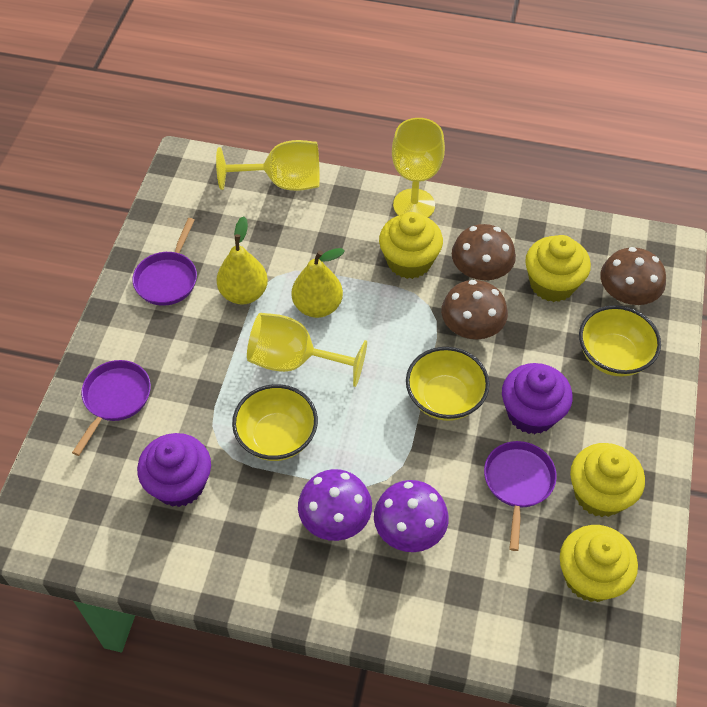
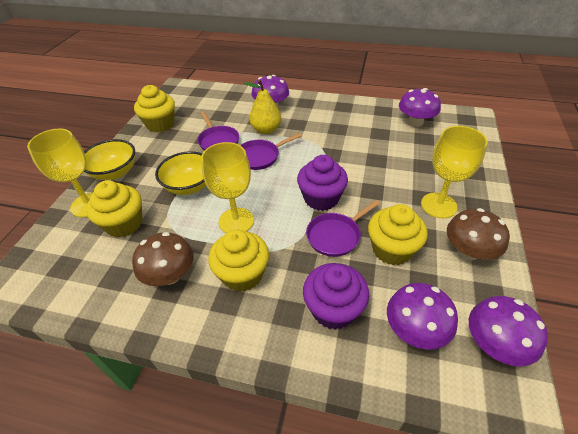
brown mushroom: [441,280,508,339] [452,224,516,281] [600,247,666,305] = 3 -> [132,232,194,286] [447,208,510,260] = 2
purple mushroom: [298,469,372,541] [374,480,449,552] = 2 -> [252,75,289,108] [387,283,458,350] [399,88,441,127] [469,296,548,366] = 4
yellow bowl: [232,384,318,461] [406,347,490,421] [579,305,661,377] = 3 -> [84,139,135,180] [155,151,206,195] = 2
yellow pear: [216,217,268,305] [292,248,345,318] = 2 -> [244,80,281,134] = 1

